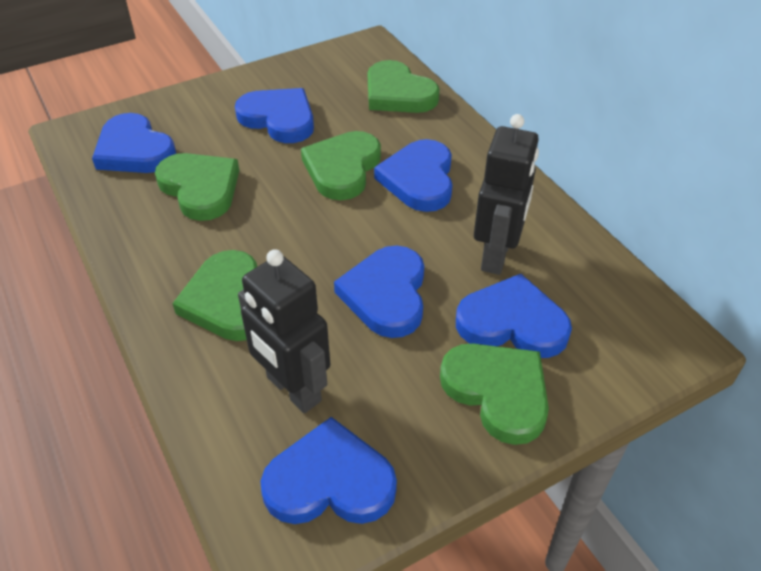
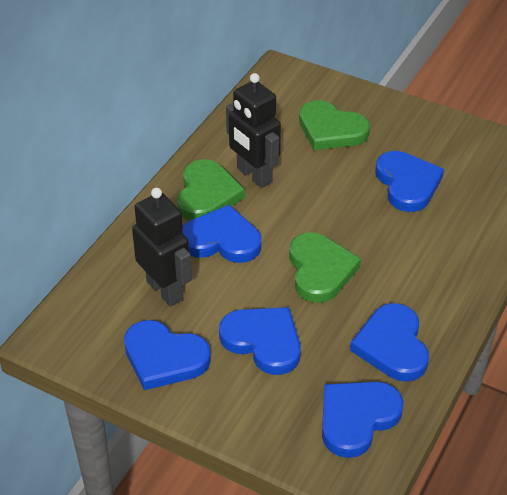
green heart: [155,153,239,221] [172,250,257,341] [301,131,381,200] [368,60,440,113] [440,343,549,445] = 5 -> [177,159,245,221] [289,232,361,303] [299,100,370,150] = 3

